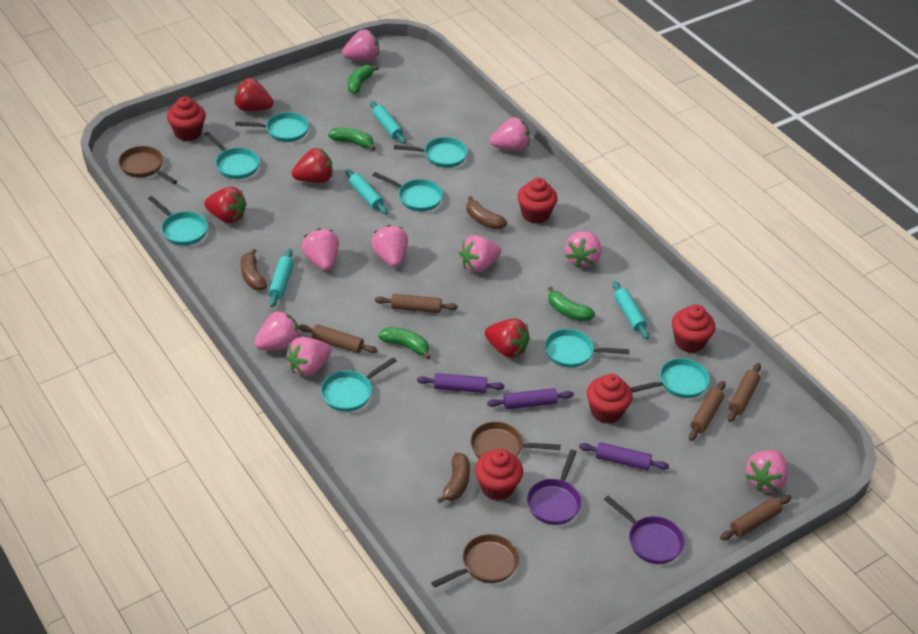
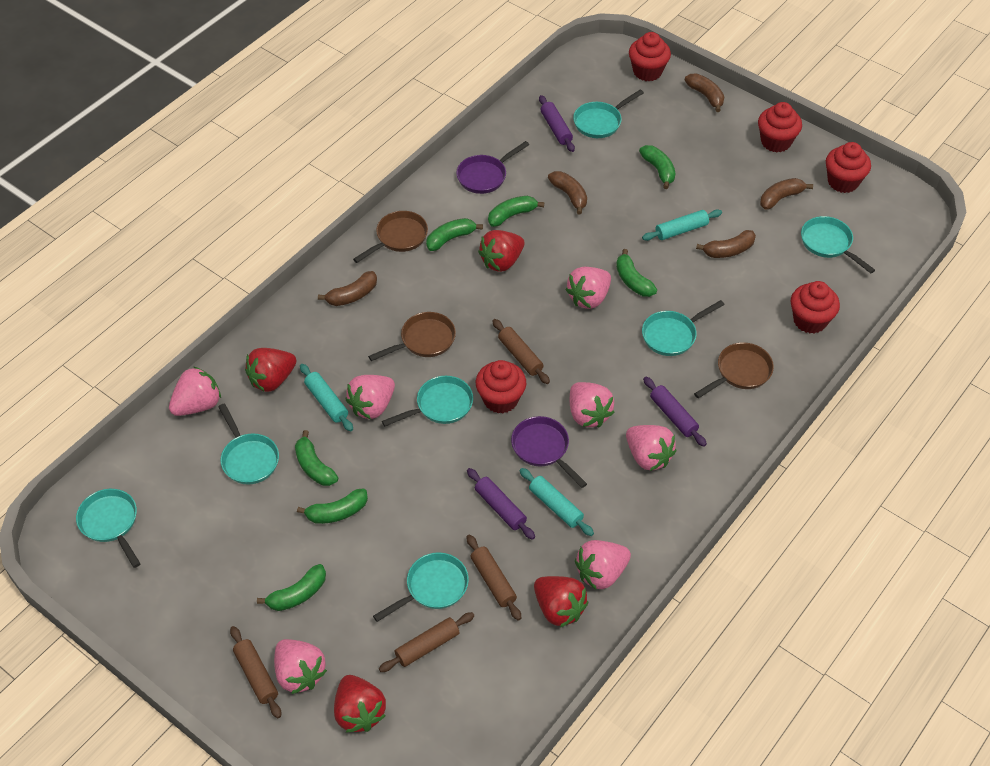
brown banana: [241,249,267,290] [437,452,470,503] [467,196,507,229] = 3 -> [318,271,377,306] [548,171,587,215] [684,73,724,112] [696,230,756,258] [760,178,813,210] = 5
brown rolling pin: [298,324,378,353] [375,294,458,313] [689,381,726,441] [720,495,791,540] [728,363,761,422] = 5 -> [230,626,281,718] [379,612,474,672] [467,534,521,621] [492,319,550,384] = 4
green banana: [328,127,376,151] [348,65,379,94] [378,327,431,360] [548,286,595,321] = 4 -> [257,564,326,611] [295,430,338,486] [297,488,368,524] [426,218,483,251] [488,196,544,227] [616,249,657,297] [639,145,675,189] = 7
pink strawberry: [254,310,300,350] [286,337,331,377] [302,228,339,271] [342,29,379,61] [371,225,408,268] [459,235,501,273] [490,117,530,151] [565,231,601,268] [745,450,788,491] = 9 -> [169,366,221,416] [274,639,327,694] [345,375,395,419] [565,267,611,309] [570,382,615,427] [575,540,631,590] [626,425,676,471] = 7
turquoise pan: [148,196,208,246] [204,132,260,179] [235,112,309,142] [321,357,397,412] [372,172,443,212] [394,137,468,168] [545,329,630,368] [631,358,710,398] = 8 -> [76,489,141,568] [218,404,279,485] [373,553,469,622] [382,376,473,426] [573,89,644,138] [642,300,725,356] [801,216,875,273] = 7
turquoise rolling pin: [269,249,293,307] [345,169,388,214] [370,101,406,144] [612,281,649,339] = 4 -> [300,364,353,432] [520,468,594,536] [642,210,722,241] = 3

